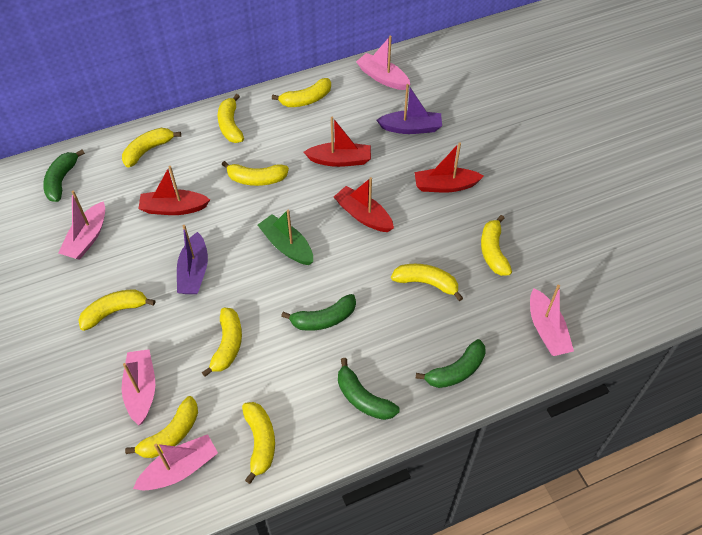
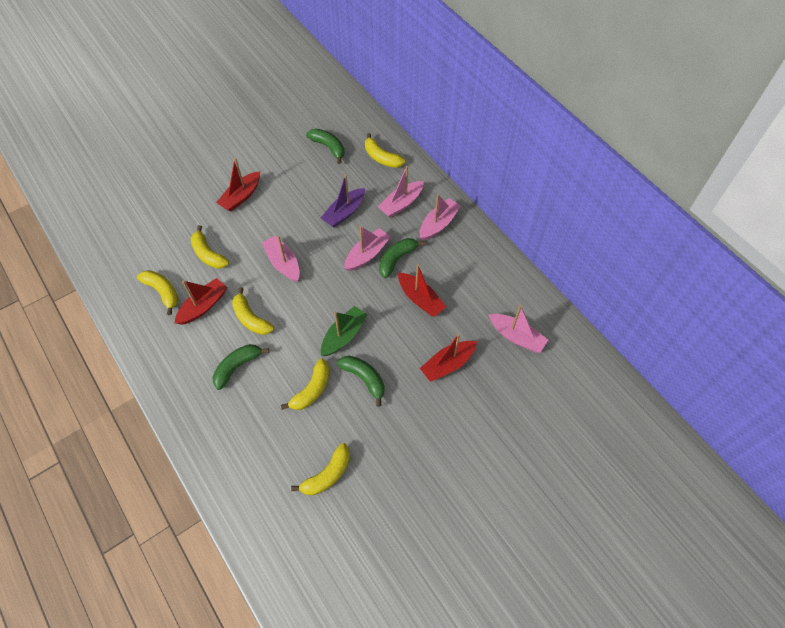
purple boat: [177,225,208,294] [377,84,442,134] = 2 -> [321,175,365,227] = 1
yellow banana: [78,290,155,331] [122,128,181,167] [125,396,198,458] [202,307,242,377] [218,94,244,143] [221,161,289,186] [242,402,275,484] [272,78,331,107] [391,264,463,301] [481,215,512,276] = 10 -> [137,270,178,315] [191,225,229,269] [232,287,274,335] [281,359,330,410] [291,443,350,495] [365,133,405,168] = 6

